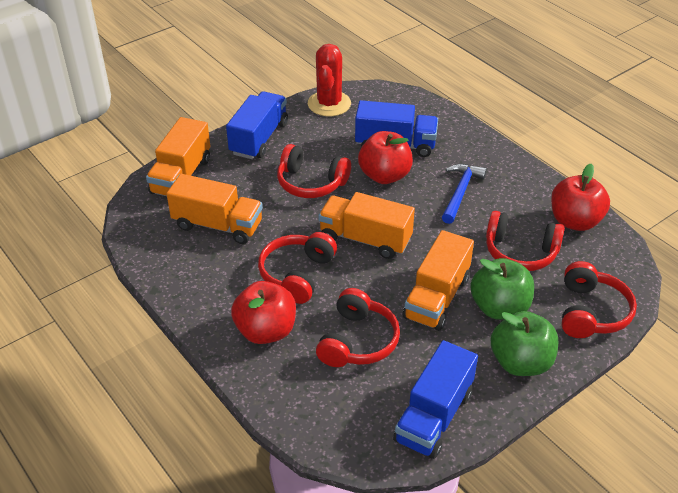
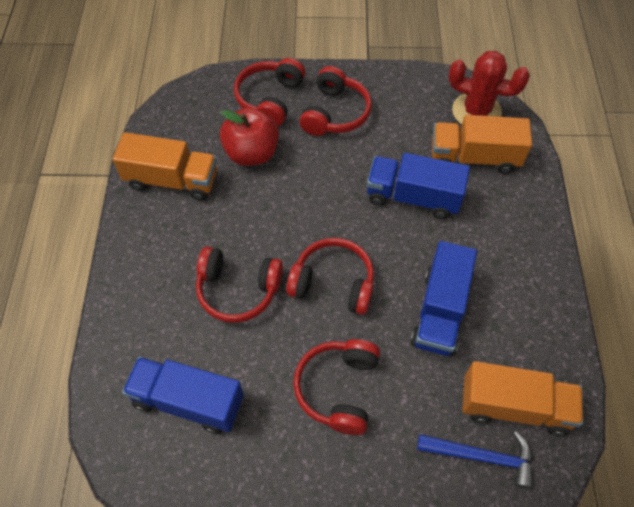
green apple: [470,258,534,320] [491,311,558,376] = 2 -> none = 0
orange truck: [146,117,210,196] [167,174,263,244] [318,192,415,259] [403,230,474,331] = 4 -> [113,132,217,201] [432,115,532,174] [462,361,583,436] = 3
red apple: [231,281,296,344] [358,131,413,184] [551,164,610,231] = 3 -> [220,108,279,166] = 1

